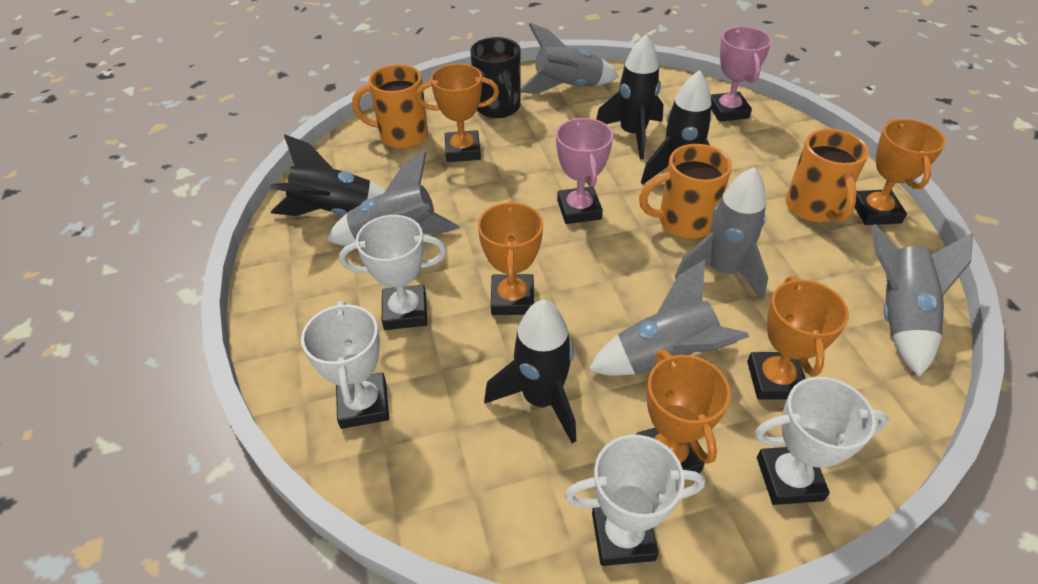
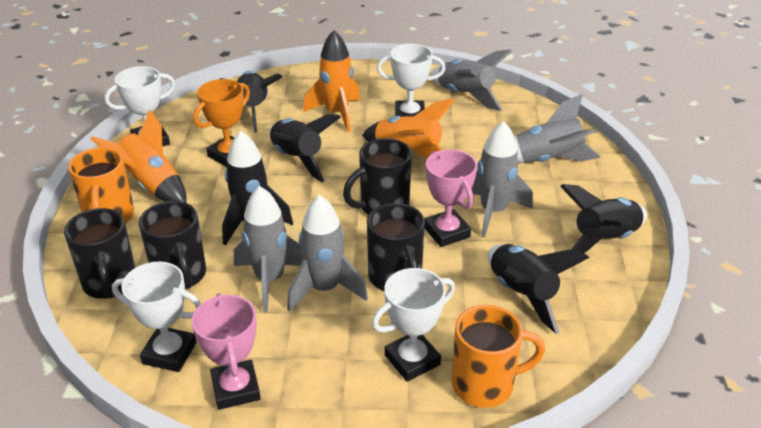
black mug: [470,37,520,118] = 1 -> [64,208,135,299] [139,201,206,289] [343,138,412,215] [367,203,425,291] = 4
black rocket: [270,134,386,216] [484,299,576,444] [596,35,664,159] [641,70,712,185] = 4 -> [220,71,282,133] [222,131,293,245] [269,114,341,182] [488,244,589,334] [560,184,647,254] = 5
orange mug: [352,64,428,149] [639,144,732,239] [786,129,869,222] = 3 -> [68,147,134,223] [452,305,545,408] = 2
orange rocket: none = 0 -> [91,109,186,203] [303,30,360,132] [362,99,455,159] = 3
orange trophy: [416,64,499,162] [478,200,543,315] [636,350,731,473] [747,276,849,400] [855,119,946,225] = 5 -> [193,79,250,167] = 1

